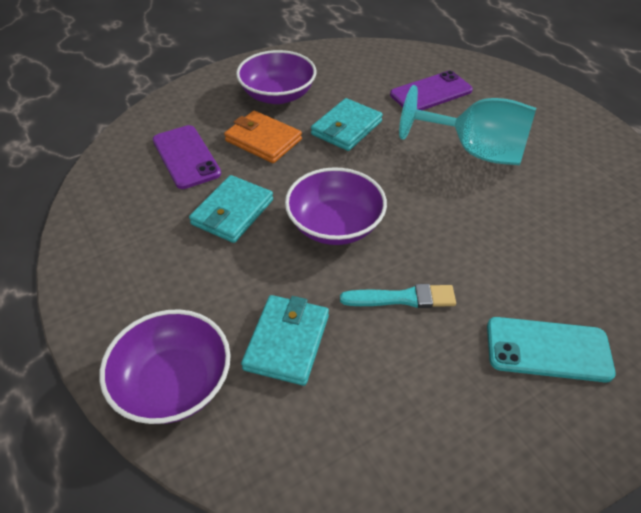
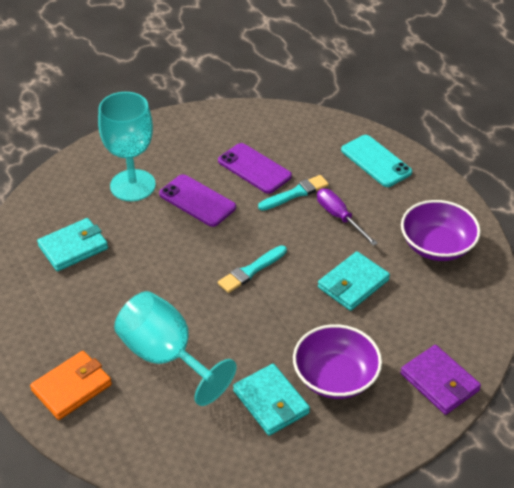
purple bowl: [99,309,231,424] [236,50,317,104] [285,167,387,245] = 3 -> [293,324,382,399] [401,200,480,261] = 2
purple screwdriver: none = 0 -> [317,189,378,246] = 1
purple wallet: none = 0 -> [400,345,481,415] = 1
turquoise brush: [340,284,456,308] = 1 -> [218,245,287,293] [258,175,329,211] = 2
turquoise goblet: [399,85,536,165] = 1 -> [98,92,156,201] [114,291,237,406] = 2

